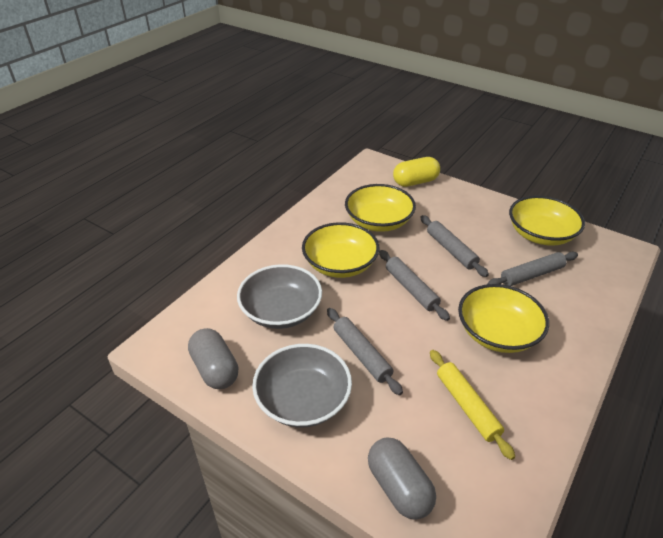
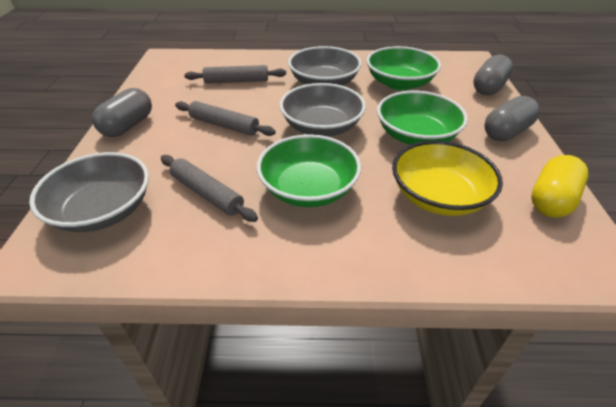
green bowl: none = 0 -> [257,134,361,207] [366,46,441,90] [377,91,468,145] = 3
grey bowl: [237,264,322,329] [252,344,352,428] = 2 -> [29,152,149,232] [279,83,366,136] [288,46,362,85] = 3
grey capsule: [188,328,238,389] [368,437,436,520] = 2 -> [92,88,152,137] [473,54,513,95] [484,96,540,141] = 3
grey rolling pin: [327,308,403,395] [379,250,450,321] [420,215,489,277] [487,252,578,286] = 4 -> [161,155,258,222] [175,101,276,136] [184,65,286,83] = 3
yellow bowl: [302,222,380,278] [345,184,416,232] [458,284,549,353] [509,196,585,246] = 4 -> [392,141,503,216] = 1
yellow rolling pin: [430,350,515,460] = 1 -> none = 0

